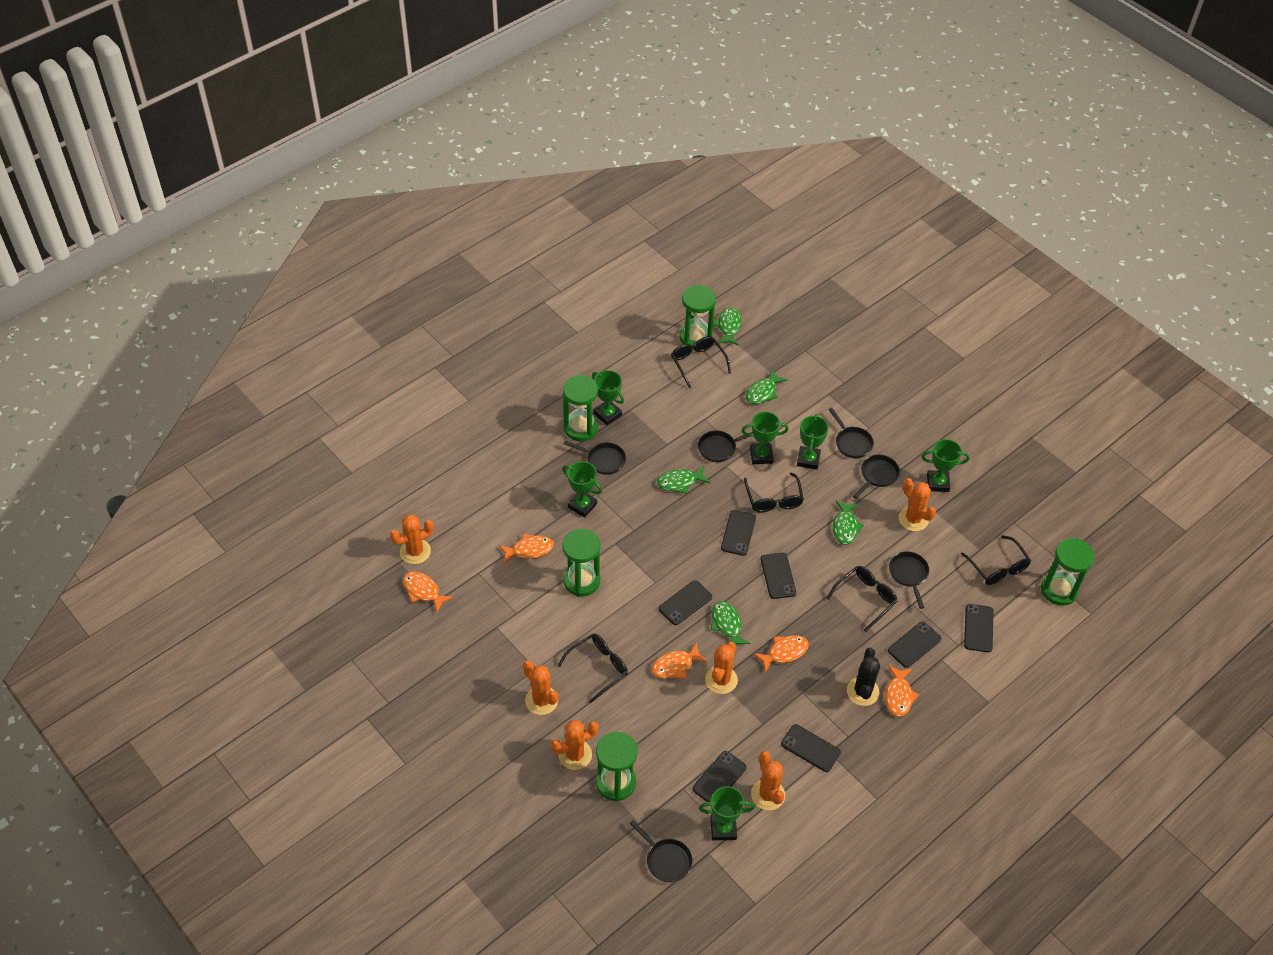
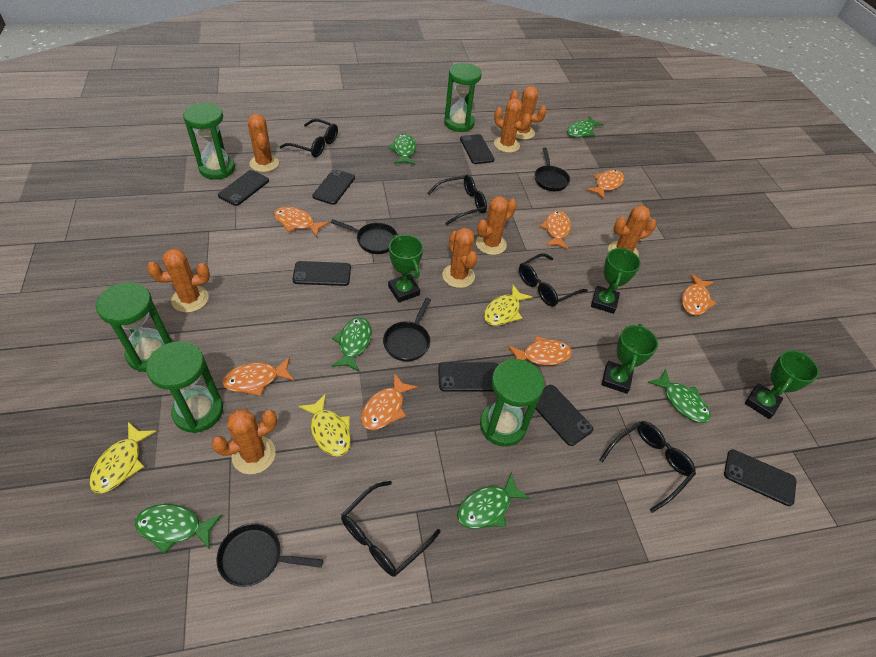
black cactus: [847,648,880,706] = 1 -> none = 0
black pan: [563,440,626,475] [629,820,692,883] [698,431,753,462] [828,408,874,458] [853,455,900,499] [889,552,929,609] = 6 -> [216,523,323,587] [331,219,398,254] [383,298,431,362] [534,148,570,191] = 4
green fish: [657,466,710,494] [711,601,750,645] [713,308,742,345] [746,369,788,404] [833,501,864,545] = 5 -> [135,504,222,554] [332,317,372,372] [388,134,416,165] [457,472,530,529] [567,116,604,138] [648,369,711,423] = 6
green trophy: [562,461,602,518] [592,370,624,425] [699,786,755,840] [741,411,789,464] [797,414,829,470] [922,439,970,492] = 6 -> [388,235,423,303] [591,248,641,314] [602,324,658,394] [745,350,819,419] = 4
orange cactus: [390,514,434,564] [523,660,558,715] [551,720,599,770] [705,642,738,694] [751,751,785,810] [899,478,936,531] = 6 -> [147,248,210,313] [211,409,277,474] [248,114,279,172] [442,228,477,288] [476,196,517,255] [494,98,531,153] [510,86,547,140] [608,205,657,256] = 8
orange fish: [403,572,453,612] [499,533,554,563] [651,643,708,679] [753,635,809,673] [885,665,919,717] = 5 -> [222,357,294,396] [274,207,329,237] [361,373,418,430] [508,336,572,366] [540,211,571,249] [586,170,624,199] [682,273,717,316] = 7
yellow fish: none = 0 -> [90,422,157,493] [298,394,351,457] [484,284,533,326] = 3

